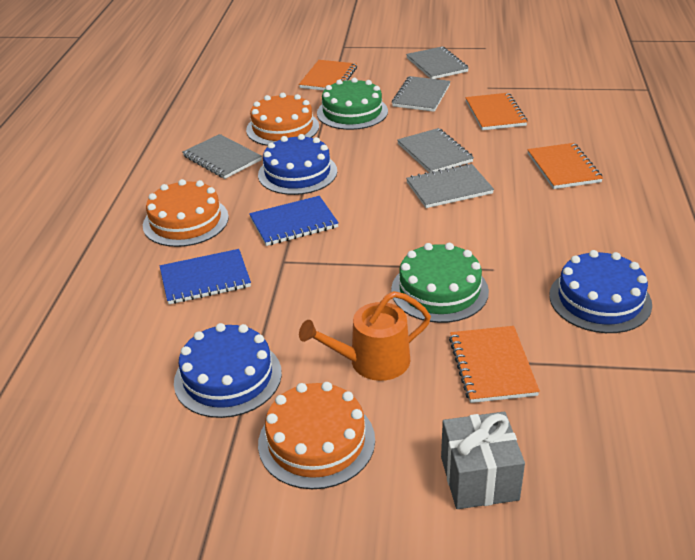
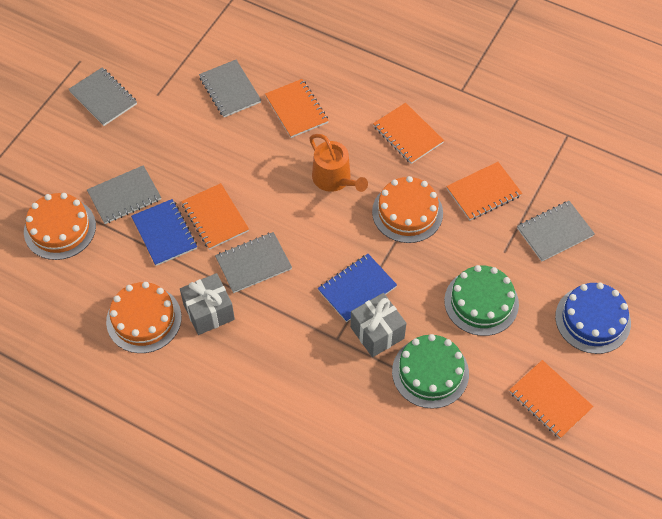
blue cake: [174,323,282,418] [258,134,337,195] [549,250,652,333] = 3 -> [555,283,631,354] = 1
grey gift: [441,412,525,509] = 1 -> [180,273,235,335] [350,293,406,357] = 2
orange notebook: [299,60,357,91] [449,326,540,403] [465,93,528,130] [527,143,603,189] = 4 -> [181,183,249,250] [265,79,329,138] [373,103,444,164] [446,162,522,220] [510,360,594,439] = 5

